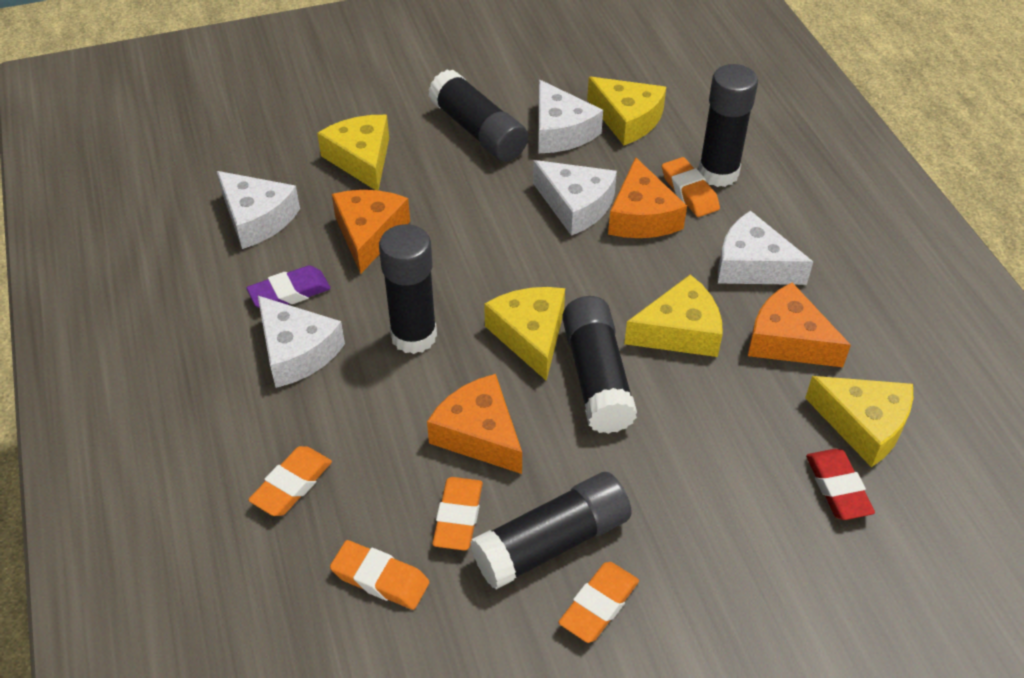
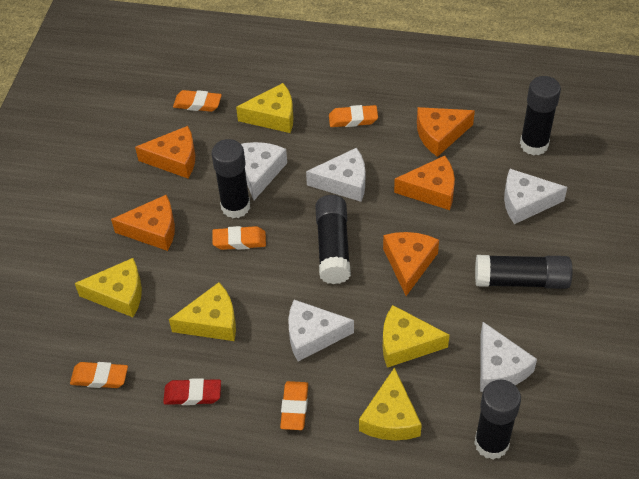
orange cheese: [332,190,410,274] [427,374,522,474] [608,157,687,238] [748,282,851,367] = 4 -> [111,195,175,251] [135,126,195,178] [383,232,439,296] [394,156,455,210] [417,107,475,157] = 5
purple eraser: [247,265,331,308] = 1 -> none = 0

